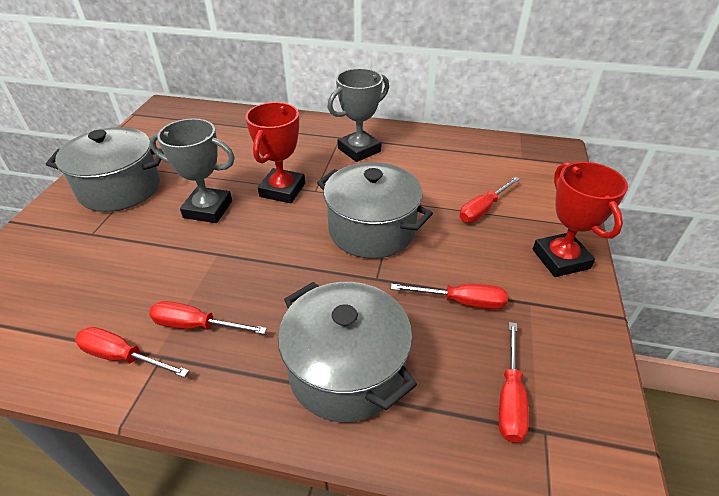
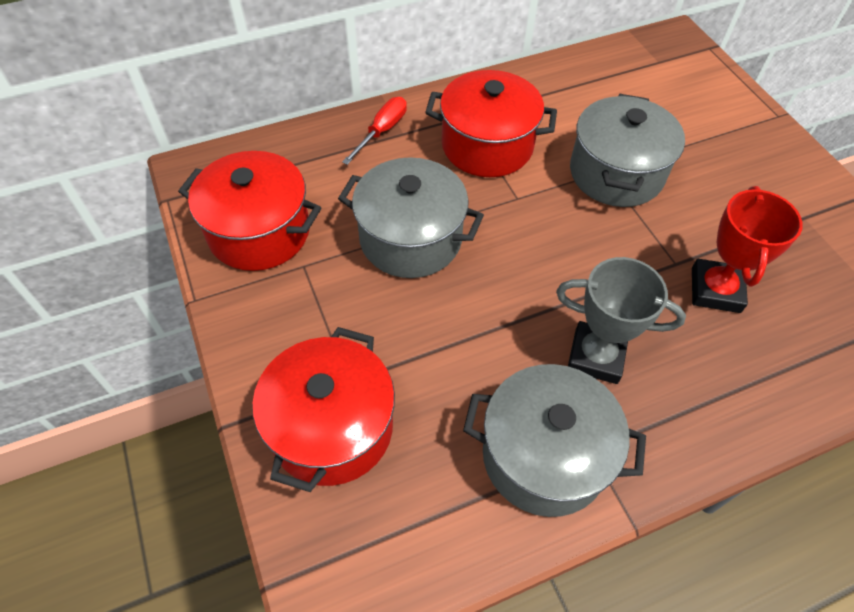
grey trophy: [150,118,235,223] [328,68,389,162] = 2 -> [556,257,686,384] = 1
red pot: none = 0 -> [178,151,321,271] [252,327,395,492] [425,70,557,177] = 3
red screwdriver: [75,327,189,378] [149,301,267,334] [391,284,508,309] [460,176,520,223] [499,322,529,443] = 5 -> [342,97,407,165] = 1
red trophy: [245,102,305,203] [533,162,628,277] = 2 -> [692,186,803,313] = 1

